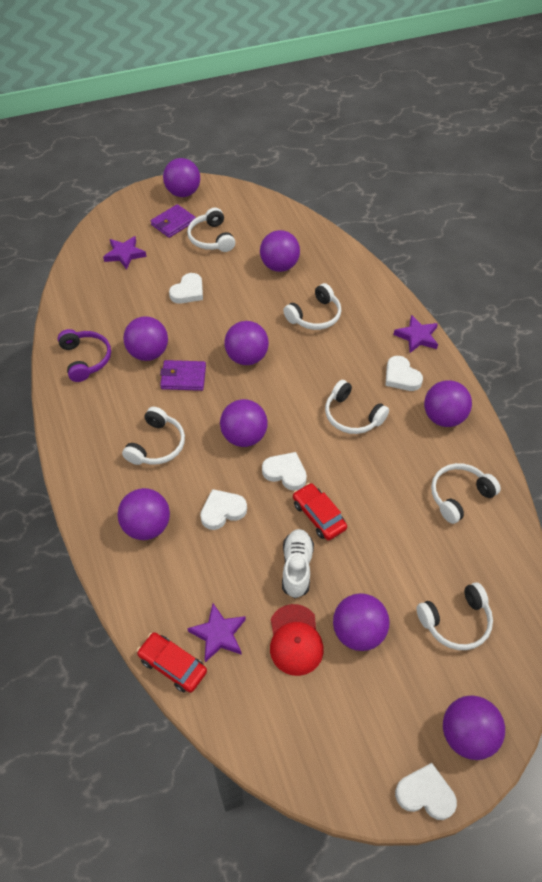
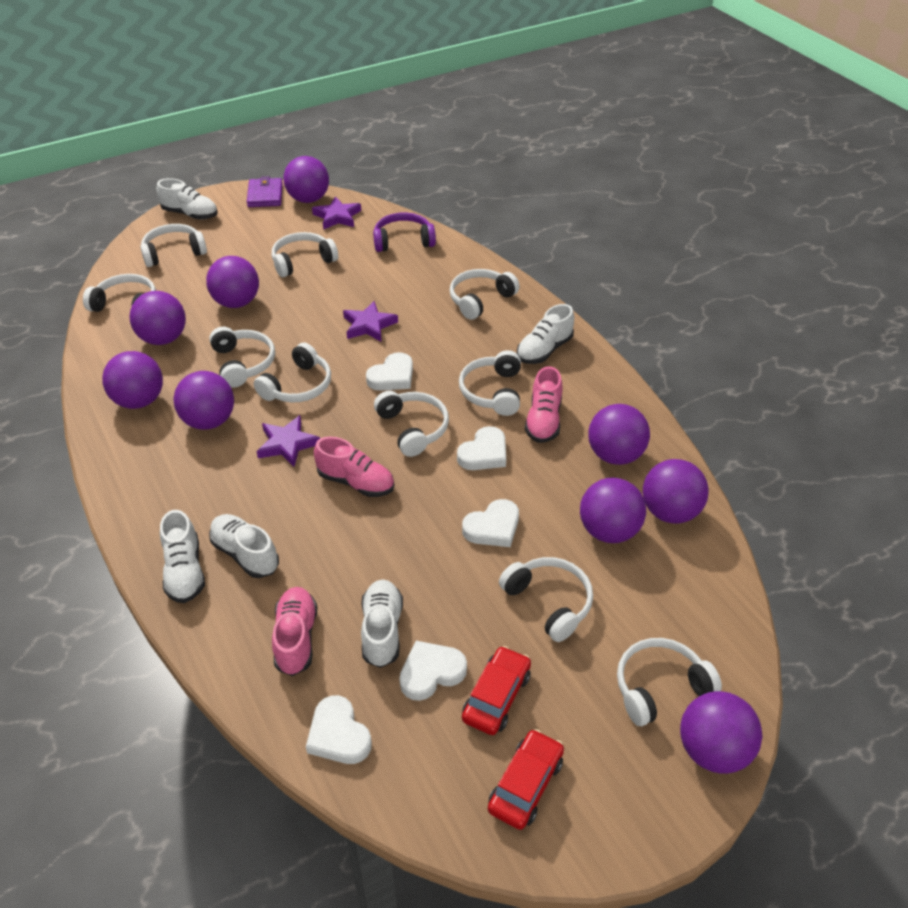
pink shoe: none = 0 -> [272,587,317,676] [314,437,394,497] [525,366,563,443] = 3
purple wallet: [150,204,196,238] [160,360,206,391] = 2 -> [247,176,283,207] = 1
red cap: [270,604,324,676] = 1 -> none = 0
white headphones: [122,407,185,465] [187,208,235,252] [283,283,341,330] [325,380,389,434] [417,582,493,650] [431,463,501,524] = 6 -> [83,274,156,312] [140,224,207,267] [209,327,275,388] [254,343,331,402] [272,232,338,277] [374,391,449,457] [450,269,520,320] [459,350,521,416] [499,557,593,642] [617,638,722,726] = 10
white shoe: [282,529,314,598] = 1 -> [157,178,218,220] [160,510,205,603] [209,514,279,578] [361,579,403,668] [517,304,574,364] = 5

